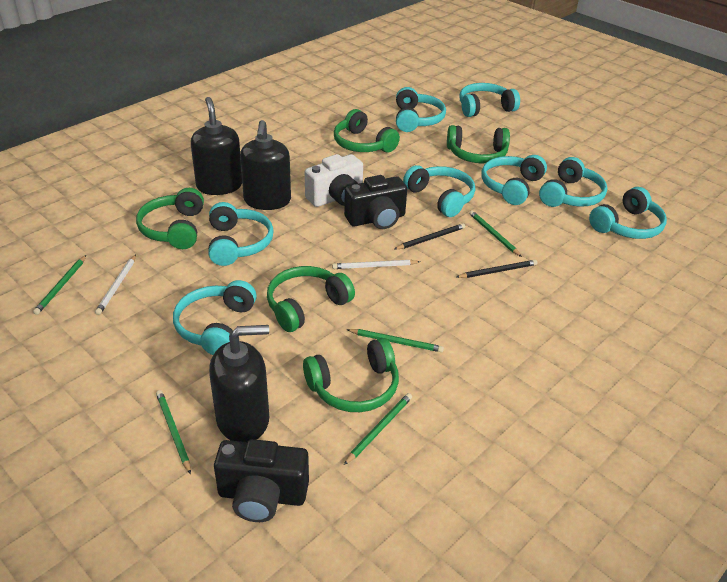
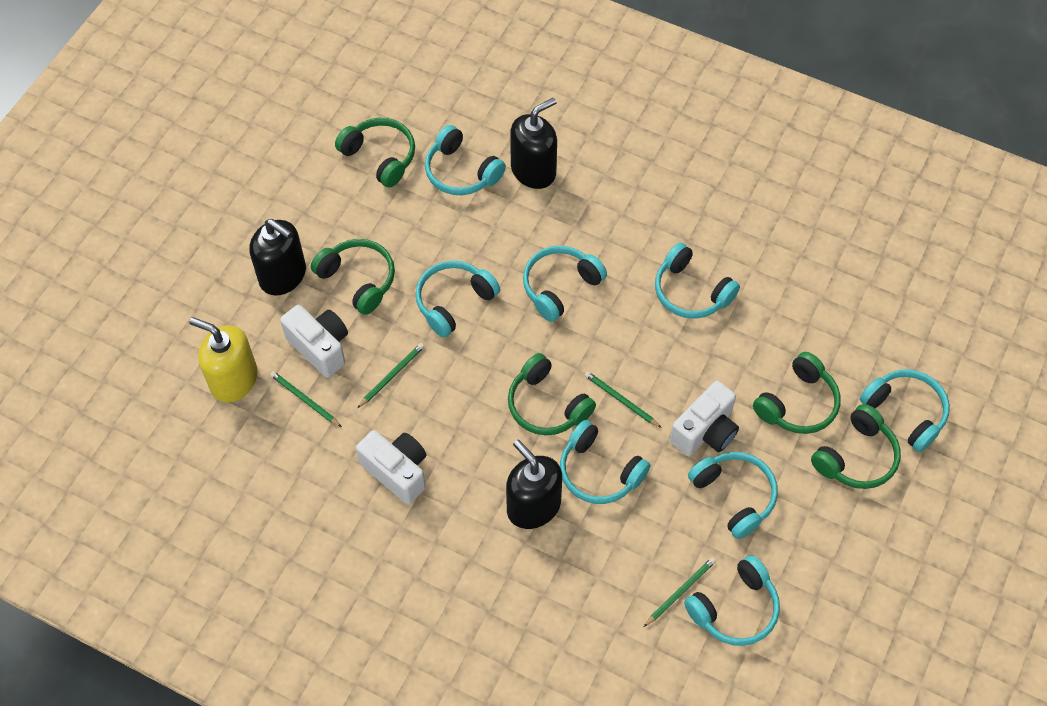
black camera: [214,439,309,522] [344,175,407,229] = 2 -> none = 0
black pencil: [394,223,465,249] [456,260,538,278] = 2 -> none = 0
green pencil: [33,255,86,315] [156,390,191,474] [344,393,412,465] [346,329,444,352] [469,210,522,257] = 5 -> [270,371,342,427] [358,343,424,408] [585,371,661,428] [644,557,716,627] = 4
white camera: [305,154,363,207] = 1 -> [280,305,348,378] [356,430,426,504] [670,381,739,456] = 3
white pencil: [95,254,136,315] [332,260,420,269] = 2 -> none = 0
yellow soap dispenser: none = 0 -> [189,317,258,403] = 1

